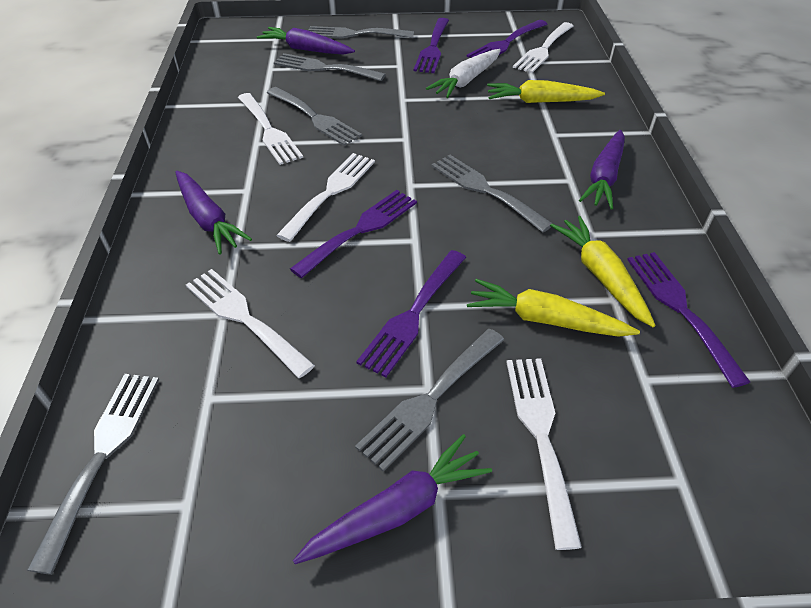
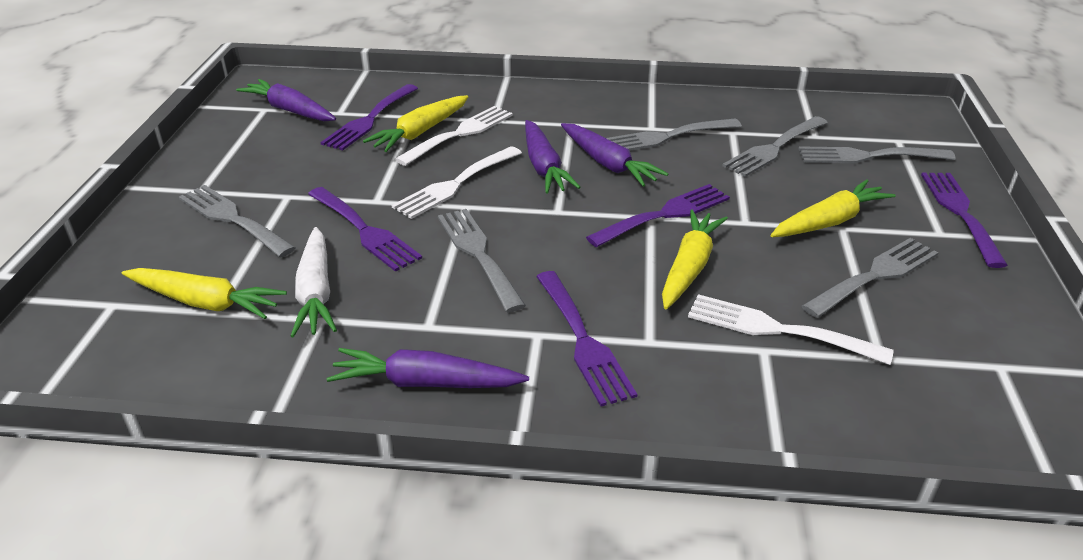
white fork: [186,269,315,378] [238,93,303,165] [276,153,375,242] [506,358,582,550] [513,22,574,73] = 5 -> [391,146,522,219] [395,106,513,166] [688,294,894,365] = 3
yellow carrot: [467,279,640,337] [487,80,605,103] [550,216,656,327] = 3 -> [122,268,287,319] [363,95,468,152] [662,209,728,309] [771,179,895,237] = 4

